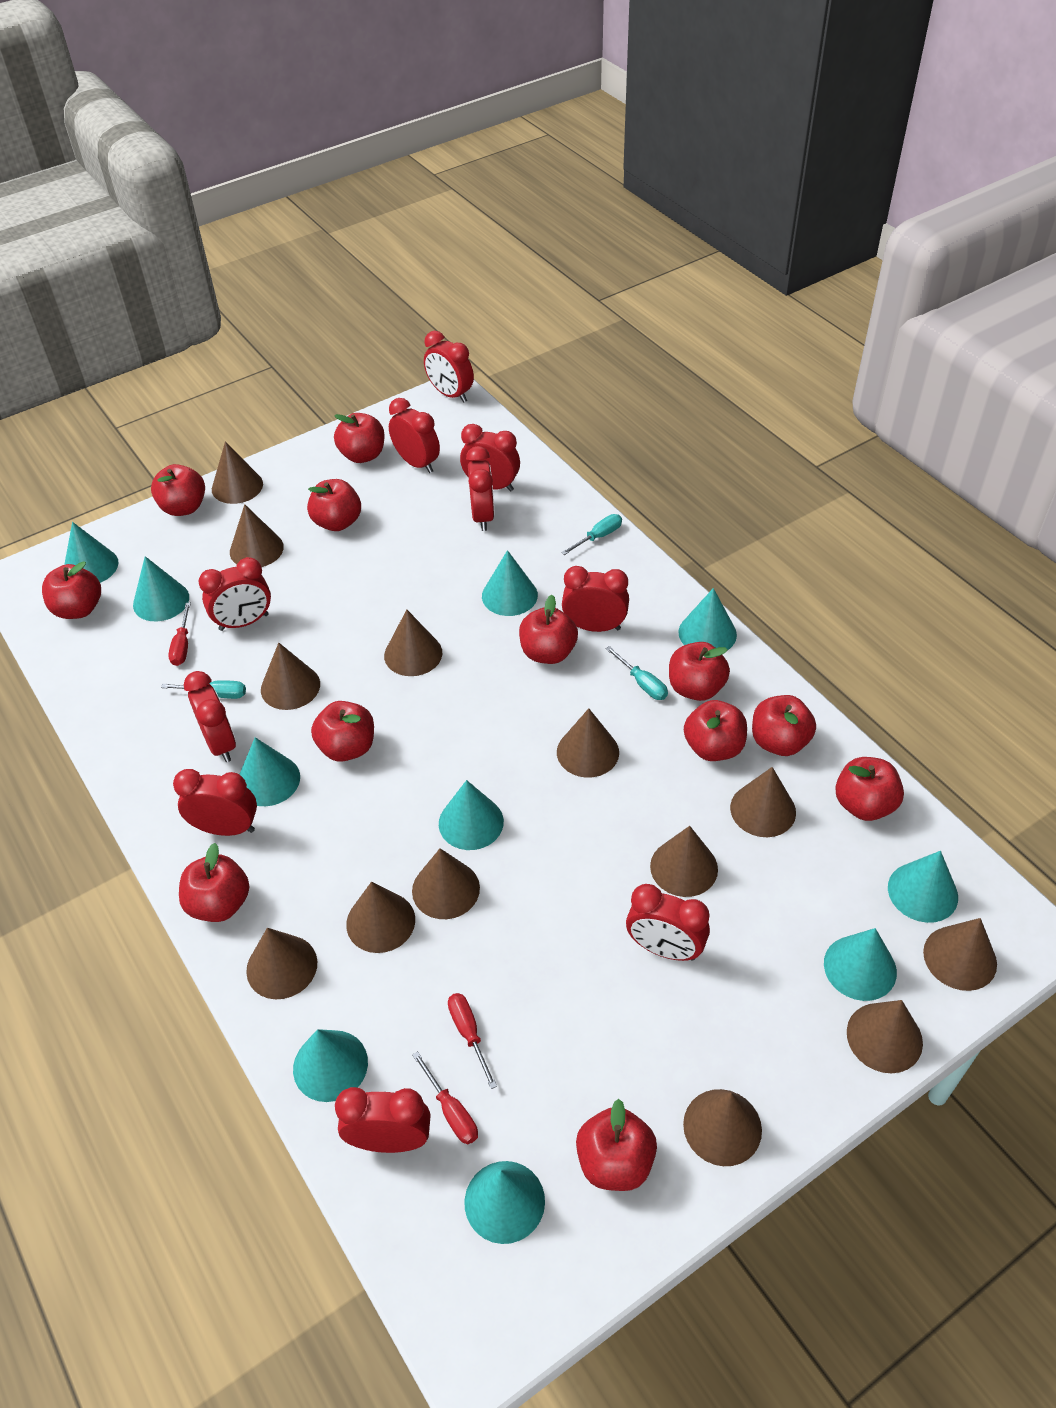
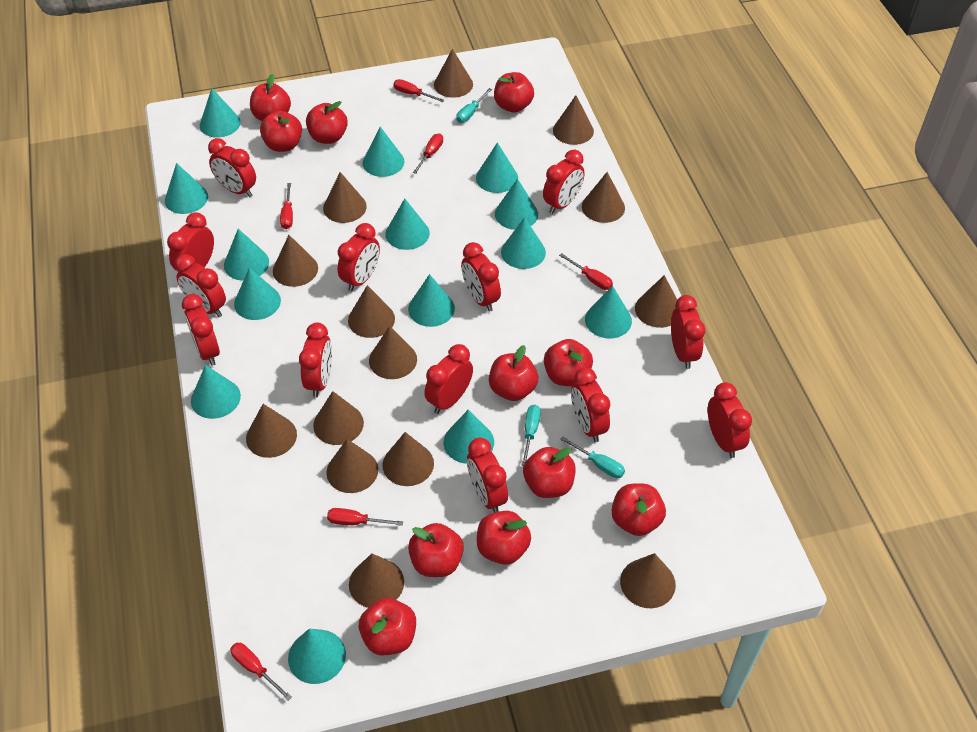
brown cone: [212,441,263,504] [230,504,284,567] [246,928,317,999] [261,643,320,710] [346,882,415,953] [384,610,442,676] [412,848,480,919] [557,708,619,778] [650,826,718,897] [683,1089,762,1166] [730,767,796,837] [847,1000,923,1073] [923,918,997,991] = 13 -> [246,404,297,458] [273,235,318,287] [313,391,364,445] [323,172,367,223] [326,439,378,493] [348,285,395,338] [349,553,404,608] [369,326,417,379] [382,432,434,486] [434,49,473,98] [553,95,594,145] [582,172,625,223] [620,553,676,608] [635,275,677,328] = 14
red apple: [42,561,101,619] [151,464,205,516] [179,843,249,922] [307,479,361,531] [311,701,374,762] [334,413,385,463] [519,595,578,664] [576,1099,657,1191] [669,642,730,701] [684,700,747,761] [752,695,816,756] [835,757,904,821] = 12 -> [250,74,291,121] [260,111,302,152] [306,101,348,144] [359,598,416,655] [408,523,464,577] [477,511,531,565] [489,345,538,401] [494,72,534,113] [523,447,576,498] [544,339,593,386] [611,483,666,536] = 11
red clock: [173,769,257,836] [184,671,236,762] [198,557,271,631] [335,1087,430,1153] [389,398,440,473] [424,331,474,403] [460,424,520,491] [466,446,495,531] [562,566,629,632] [626,884,710,961] = 10 -> [167,212,214,272] [175,254,226,317] [182,294,220,366] [208,138,256,197] [299,323,332,397] [338,223,380,291] [424,344,473,414] [461,242,501,312] [467,438,508,513] [543,150,584,214] [571,367,610,442] [671,295,706,369] [708,382,752,458] = 13
red screwdriver: [168,603,191,666] [412,1051,478,1144] [448,993,497,1089] = 3 -> [230,643,292,700] [280,183,293,229] [327,508,403,526] [393,79,444,102] [413,133,443,174] [559,253,613,290] = 6
turquoise cone: [64,522,118,583] [133,556,189,621] [239,737,300,806] [293,1029,368,1102] [439,780,504,850] [465,1161,545,1244] [482,550,538,616] [679,588,737,650] [824,928,897,1001] [888,851,958,923] = 10 -> [165,163,208,214] [191,365,241,419] [200,88,241,138] [224,229,269,281] [234,268,281,320] [288,628,346,684] [363,127,405,177] [385,198,430,250] [408,274,455,327] [443,410,494,464] [476,142,518,193] [495,179,538,230] [501,217,546,269] [585,286,632,338] = 14

